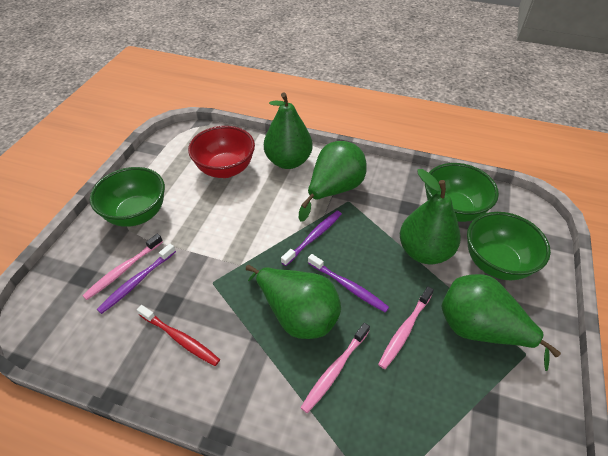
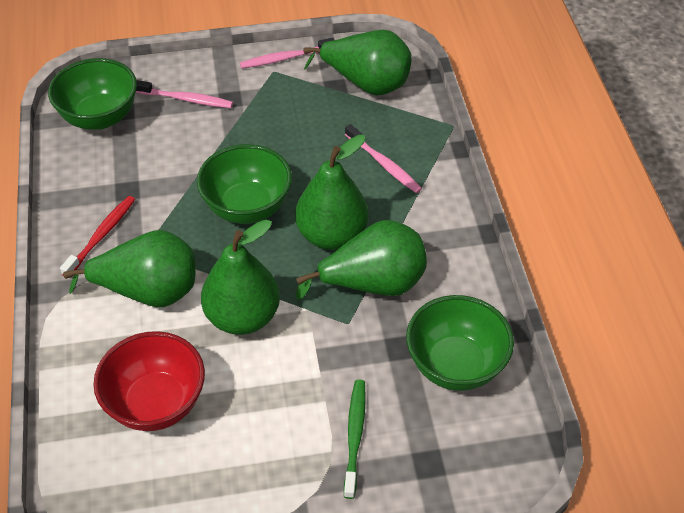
green toothbrush: none = 0 -> [344,379,366,499] = 1
purple toothbrush: [97,244,176,314] [281,211,342,266] [308,254,389,313] = 3 -> none = 0

